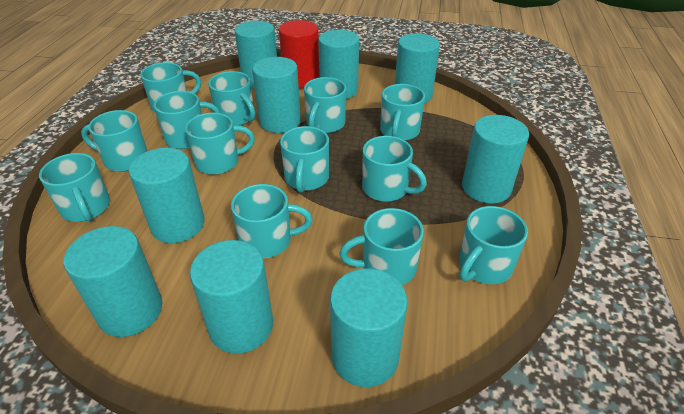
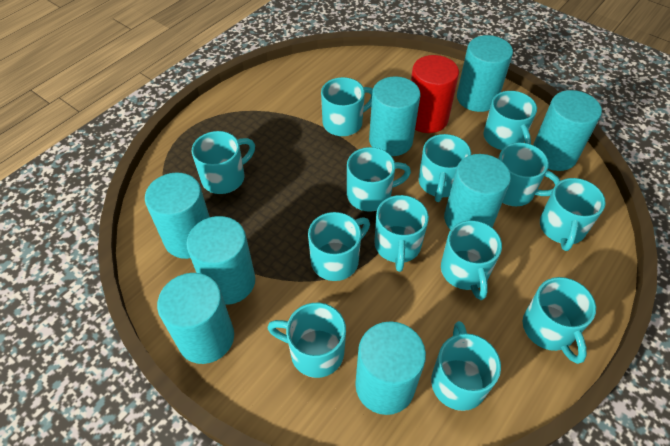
turquoise cylinder: [64,226,162,337] [129,148,205,243] [190,240,273,354] [234,21,277,89] [252,57,301,133] [318,30,359,99] [330,268,408,387] [395,33,440,103] [462,115,529,204] = 9 -> [145,172,210,259] [157,273,234,364] [186,216,255,305] [355,321,426,415] [369,76,420,156] [444,154,511,230] [457,35,513,112] [533,90,602,171] = 8

